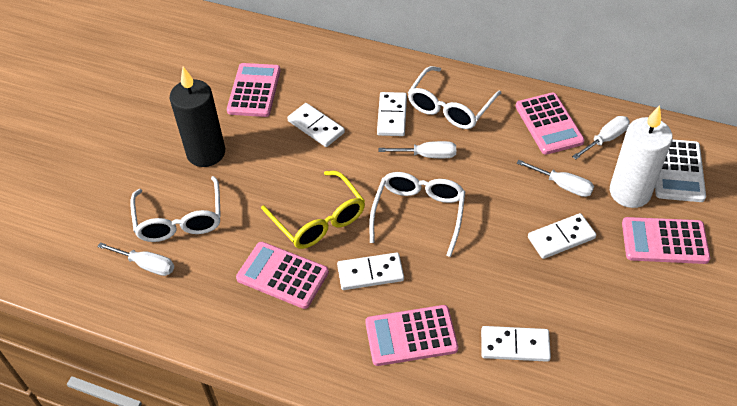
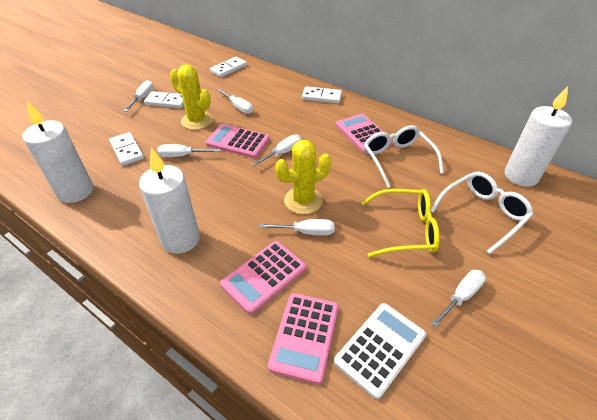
black candle: [169,67,225,167] = 1 -> none = 0
pink calculator: [227,63,281,117] [236,242,329,309] [365,305,458,366] [515,92,585,155] [622,217,710,264] = 5 -> [206,124,270,158] [220,241,306,314] [268,293,339,384] [336,114,393,154] = 4
white candle: [610,105,673,208] = 1 -> [23,101,93,203] [139,147,200,254] [504,86,572,187] = 3
white domino: [287,103,345,147] [337,252,404,290] [377,92,407,136] [481,326,551,362] [528,213,596,259] = 5 -> [109,132,144,166] [144,91,184,108] [210,57,247,77] [302,86,342,103] = 4
white glasses: [131,176,221,242] [369,172,465,257] [408,66,501,129] = 3 -> [364,125,444,188] [431,172,534,254] = 2
white screwdriver: [97,242,174,276] [379,141,456,158] [517,160,594,197] [572,116,630,159] = 4 -> [124,80,153,112] [157,144,220,157] [217,89,253,114] [252,135,301,166] [260,219,334,235] [431,270,486,327] = 6
yellow cactus: none = 0 -> [170,64,213,130] [275,140,331,214] = 2

